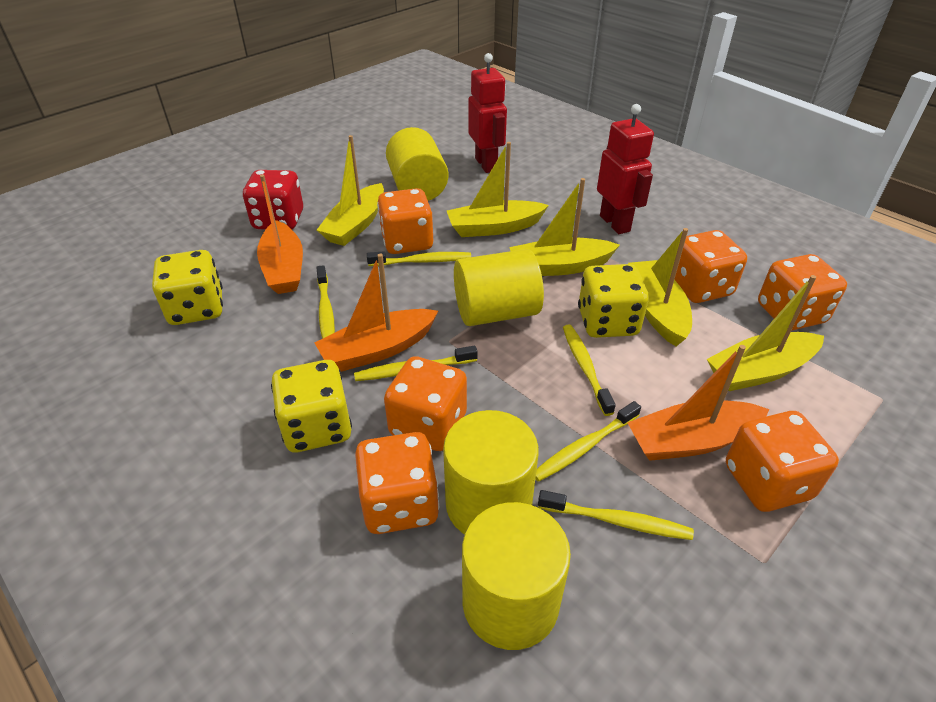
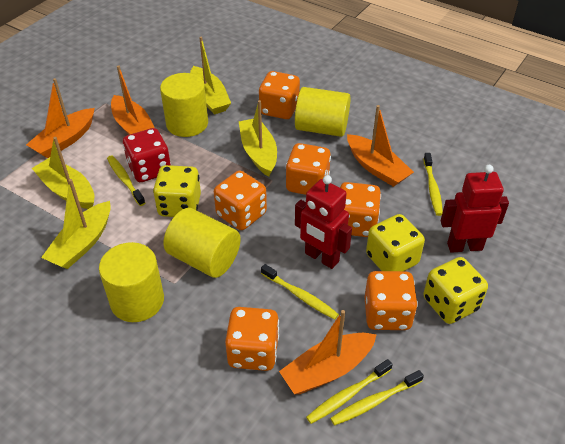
orange boat: [257,174,303,294] [314,254,438,372] [627,345,770,461] = 3 -> [26,78,95,158] [111,66,155,135] [279,310,377,394] [347,105,414,187] = 4
yellow boat: [317,135,384,246] [447,142,549,237] [509,178,620,276] [628,228,692,346] [707,275,824,391] = 5 -> [32,137,94,209] [41,179,111,269] [190,37,231,115] [239,100,277,177] = 4
yellow toothbrush: [316,265,335,339] [354,346,478,381] [367,252,471,266] [535,401,641,482] [538,490,694,540] [563,325,616,416] = 6 -> [107,155,145,206] [261,264,339,320] [306,359,393,424] [330,370,424,426] [423,153,443,216] = 5

